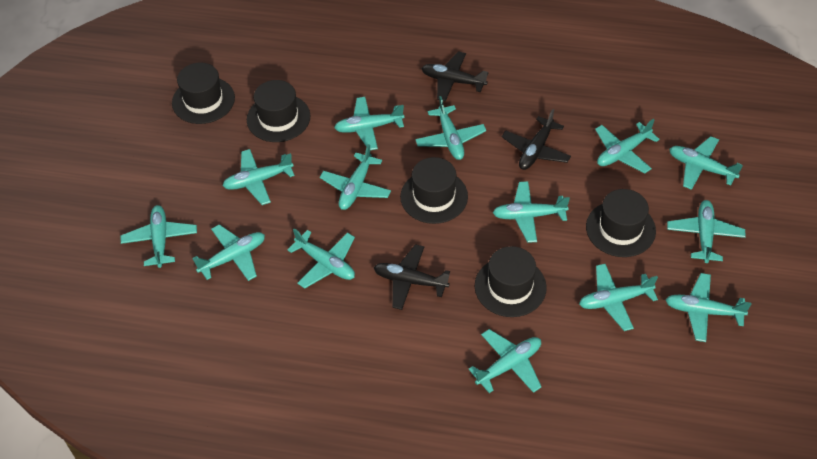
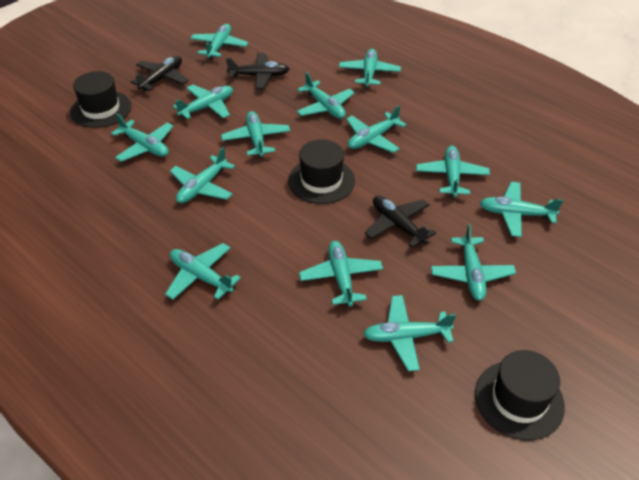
black hat: [172,62,235,124] [247,80,310,142] [400,157,468,224] [475,246,547,317] [586,189,656,257] = 5 -> [70,71,131,128] [288,139,355,204] [475,350,565,440] = 3

